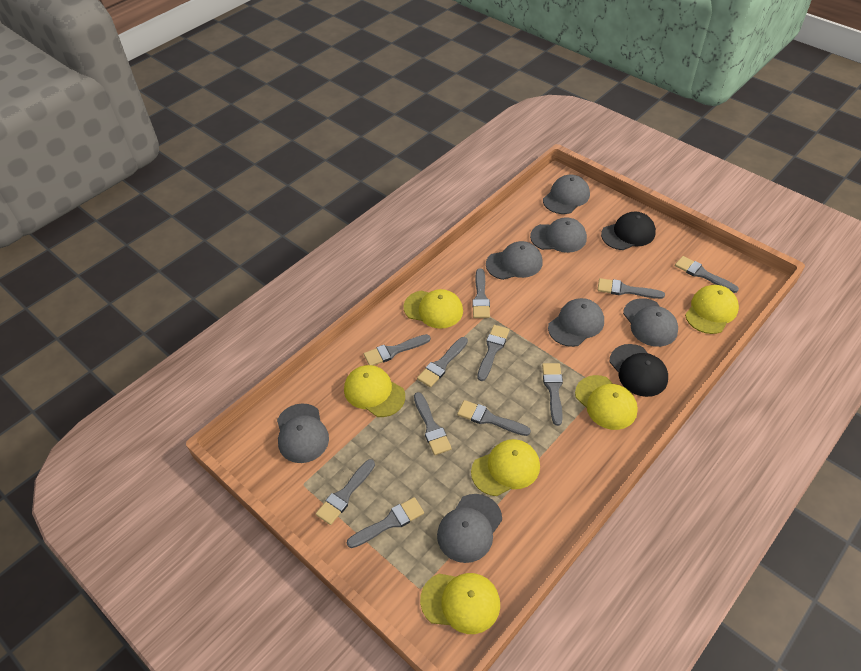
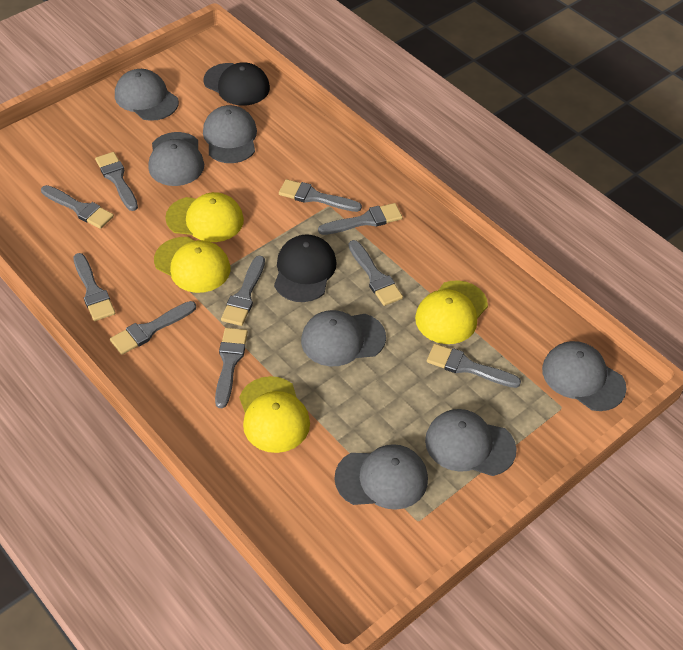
grey brush: [316,459,375,525] [347,497,424,548] [364,334,431,366] [414,392,452,455] [417,337,468,387] [457,400,531,436] [472,268,490,318] [477,325,510,381] [542,363,563,426] [598,278,665,299] [675,256,739,293] = 11 -> [41,185,114,229] [73,253,115,321] [95,152,138,211] [110,301,196,355] [215,328,248,408] [221,255,265,326] [279,179,362,212] [318,203,403,235] [349,240,403,306] [427,344,521,388] = 10
yellow cap: [344,365,405,417] [403,289,463,329] [420,573,500,634] [471,439,540,496] [575,375,638,430] [685,285,739,334] = 6 -> [154,237,230,293] [165,192,244,242] [239,376,310,453] [415,280,488,344] = 4

